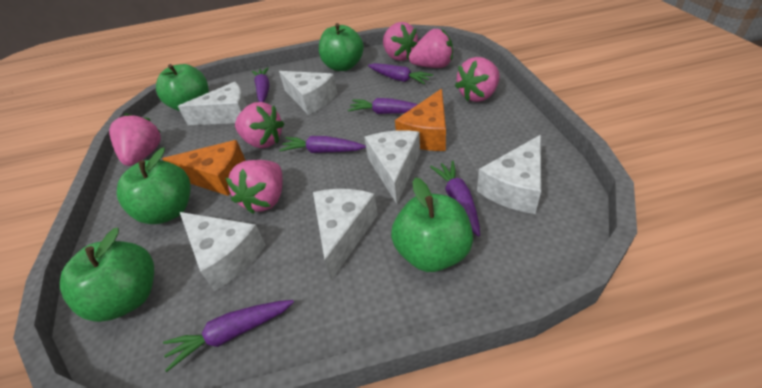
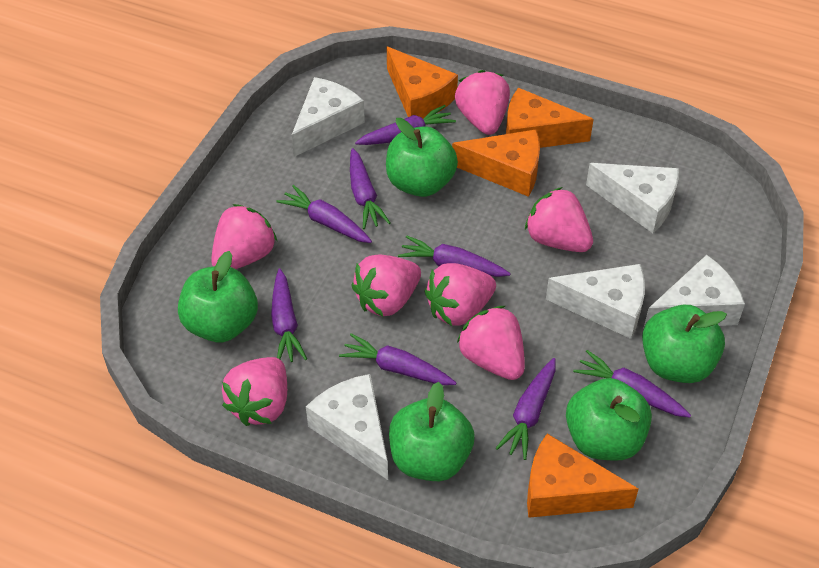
orange cheese: [162,140,246,196] [395,89,446,151] = 2 -> [387,47,458,119] [452,130,540,197] [506,88,594,148] [527,434,639,518] = 4
pink strawberry: [109,113,161,166] [226,160,282,214] [235,102,284,148] [383,22,418,61] [409,29,453,68] [455,57,500,102] = 6 -> [211,204,277,269] [222,357,287,426] [351,254,421,317] [425,263,496,326] [455,70,510,135] [457,306,525,380] [525,187,593,252] = 7
purple carrot: [163,300,294,372] [252,67,269,102] [279,136,366,153] [348,98,418,114] [368,63,433,84] [430,161,480,237] = 6 -> [271,268,307,362] [276,185,372,243] [339,333,456,385] [350,148,390,229] [355,105,456,145] [398,235,511,277] [495,358,556,460] [573,350,691,418] = 8
white cheese: [178,82,247,125] [180,212,265,291] [279,71,337,115] [313,189,378,281] [364,130,420,204] [477,135,541,214] = 6 -> [291,77,365,157] [306,374,388,480] [546,264,645,339] [586,163,679,233] [643,255,745,329] = 5

